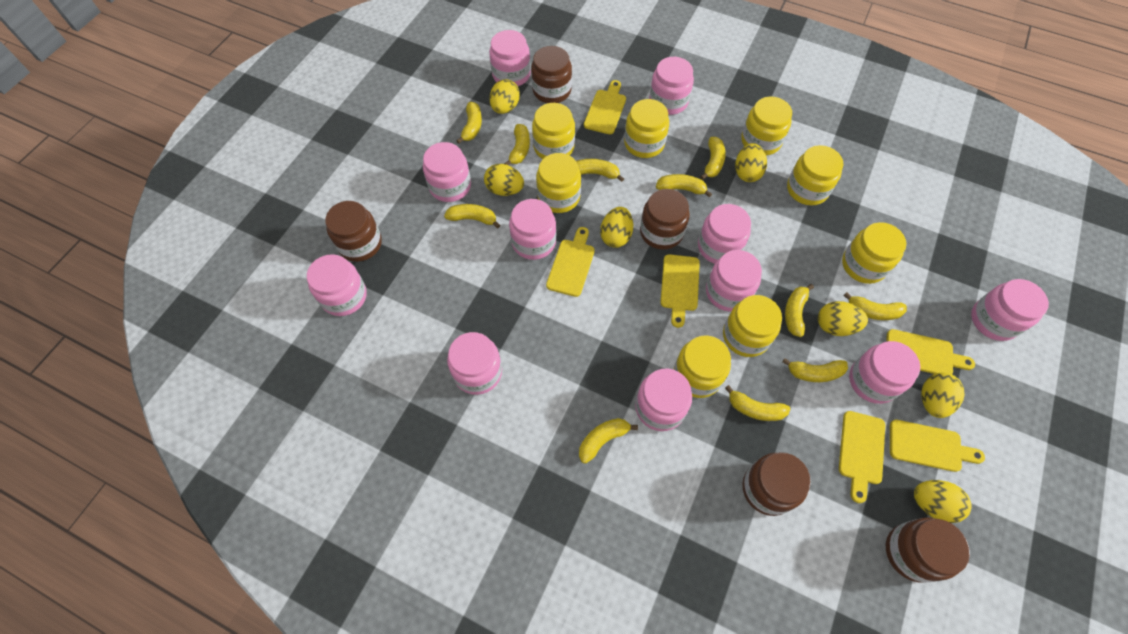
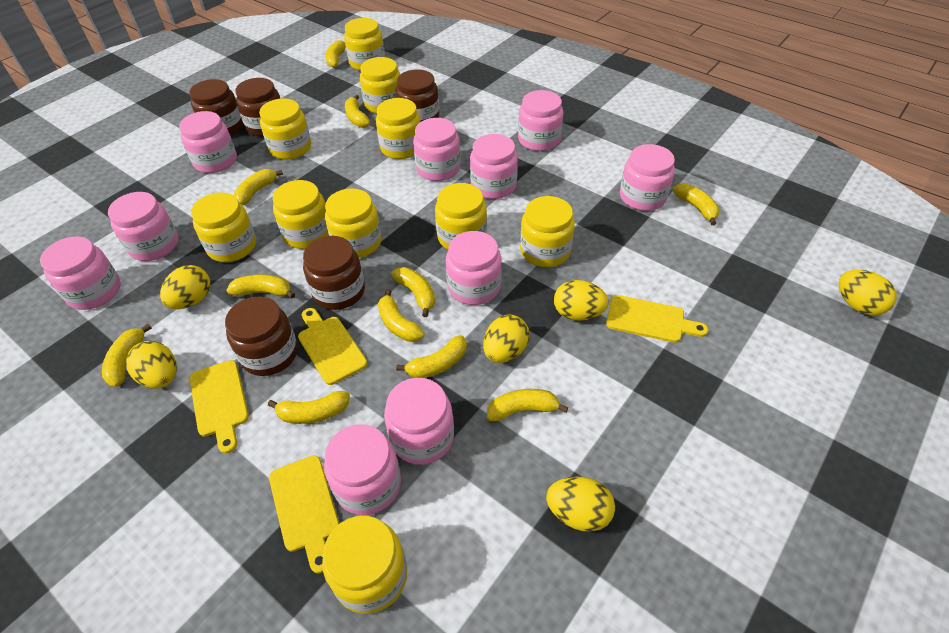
pink jar: [307,254,367,316] [423,142,471,202] [447,332,502,395] [489,30,531,86] [509,199,556,260] [635,368,692,431] [649,57,694,115] [698,204,751,264] [706,250,762,312] [849,341,920,404] [971,279,1049,341] = 11 -> [40,236,121,310] [108,192,178,261] [179,111,237,173] [324,424,401,515] [384,378,454,465] [413,118,461,181] [446,231,502,305] [470,134,518,199] [518,90,563,151] [620,144,675,211] = 10
yellow cutting board: [546,227,595,297] [584,80,626,134] [661,254,700,328] [839,411,885,503] [886,329,975,374] [890,420,985,472] = 6 -> [189,360,249,453] [269,455,340,574] [298,308,367,385] [606,295,708,343] = 4
yellow egg: [484,164,524,196] [490,79,520,114] [600,207,633,248] [735,143,767,182] [818,301,868,336] [914,480,972,523] [921,372,965,418] = 7 -> [126,341,177,389] [160,265,210,309] [483,314,529,363] [546,477,615,532] [554,280,609,321] [839,270,897,316] = 6
yellow jar: [532,103,575,159] [536,153,581,213] [624,99,669,158] [674,336,731,398] [723,295,782,357] [741,96,792,155] [787,145,843,205] [842,222,906,284] = 8 -> [191,192,256,262] [259,98,311,160] [273,180,329,249] [322,516,407,614] [325,188,381,258] [344,18,385,71] [360,57,400,114] [376,98,421,159] [435,183,487,249] [520,196,575,267] = 10

